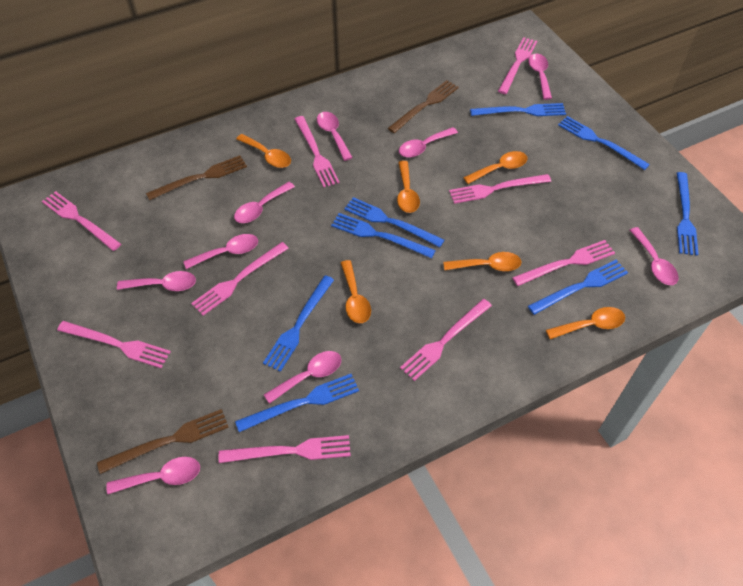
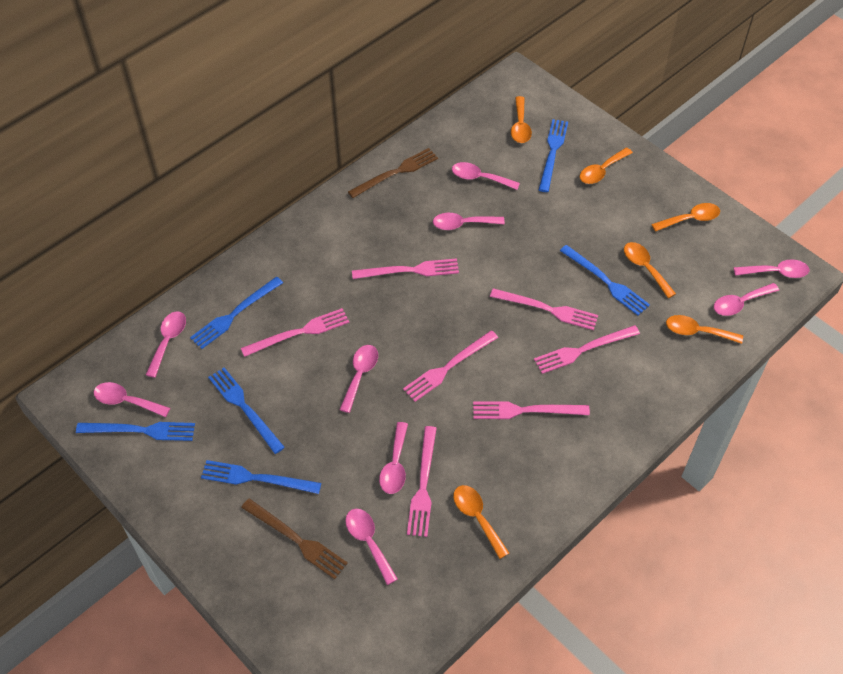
blue fork: [235,374,359,432] [263,275,334,372] [331,213,436,258] [344,197,444,247] [470,103,566,116] [528,260,628,315] [558,116,650,170] [677,172,699,256] = 8 -> [76,422,195,441] [190,277,283,349] [201,460,321,494] [208,368,285,454] [539,119,568,192] [560,245,650,315] = 6
brown fork: [97,409,229,474] [146,155,247,200] [388,80,459,133] = 3 -> [241,498,348,579] [348,148,438,198] = 2
pink fork: [42,191,121,251] [57,321,171,368] [191,242,289,315] [219,435,351,463] [295,116,340,187] [400,299,492,381] [449,174,551,204] [498,37,537,94] [512,240,615,286] = 9 -> [241,308,349,357] [352,258,459,279] [403,330,498,402] [407,426,437,537] [473,401,590,419] [490,288,598,330] [534,325,640,374] = 7

